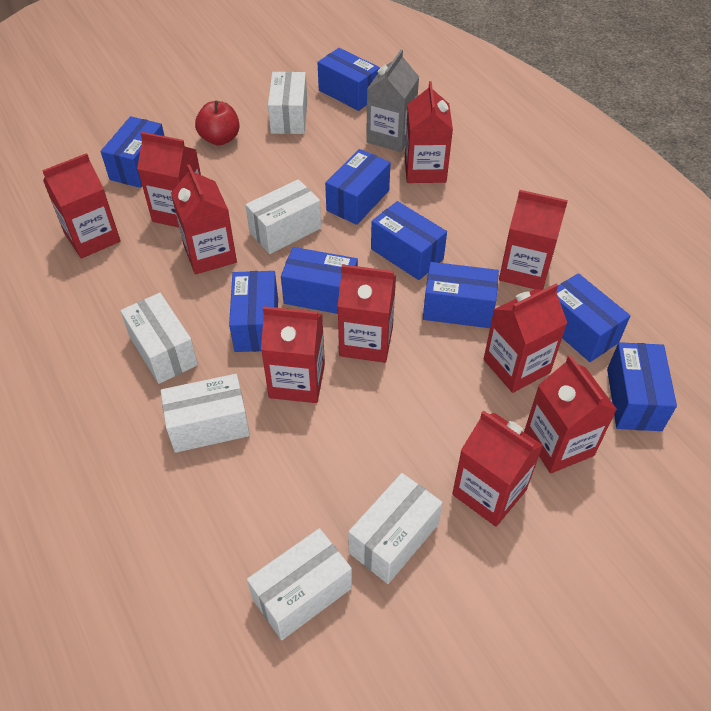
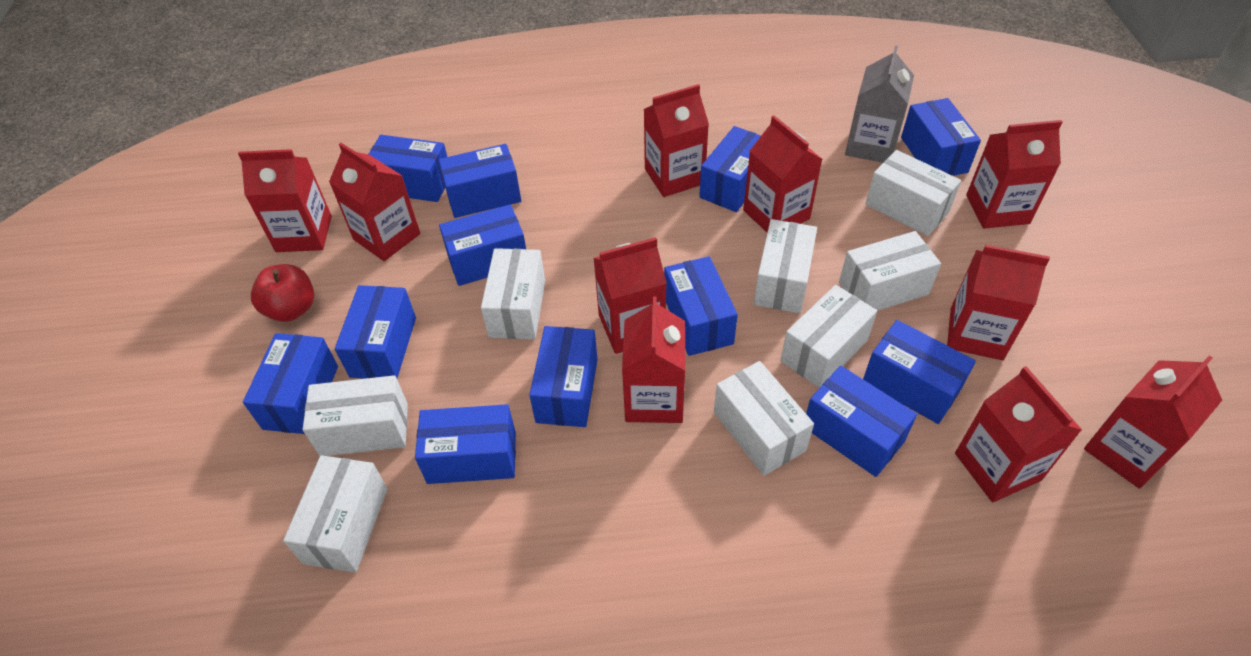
blue box: [101,116,164,188] [229,271,278,352] [281,247,358,314] [318,48,380,111] [325,149,391,225] [371,201,447,280] [423,262,499,328] [556,273,630,362] [607,342,677,431] = 9 -> [243,333,338,434] [335,285,416,379] [369,135,447,202] [415,404,516,484] [438,144,521,218] [439,204,526,286] [529,326,598,427] [664,256,738,356] [699,126,761,212] [806,366,917,477] [863,320,976,424] [901,98,981,176] = 12
white box: [120,293,198,384] [161,374,250,453] [245,179,321,254] [247,528,352,640] [268,71,307,134] [348,473,443,584] = 6 -> [283,455,387,573] [303,375,408,456] [481,248,545,340] [714,361,814,476] [754,219,817,313] [780,285,877,388] [839,231,941,311] [866,150,961,236] = 8

